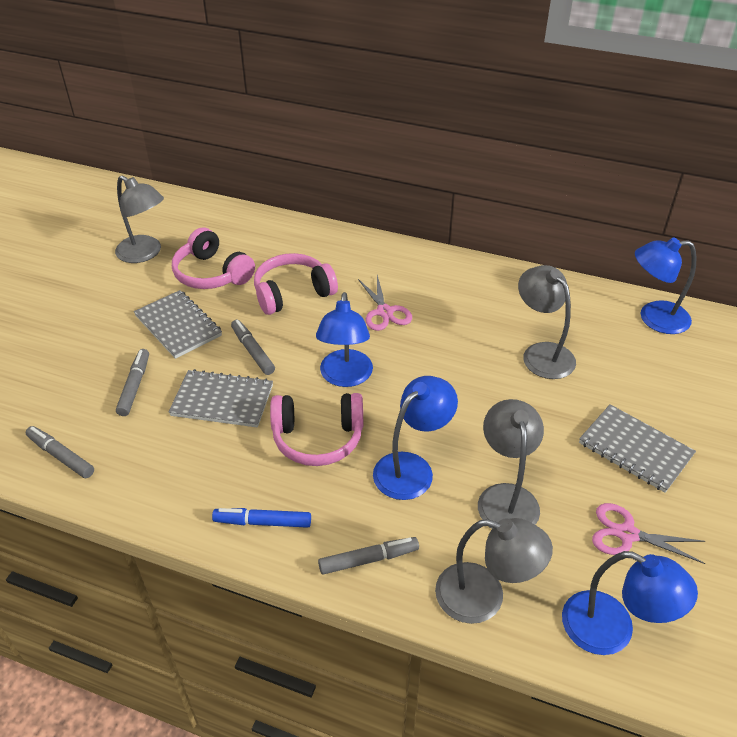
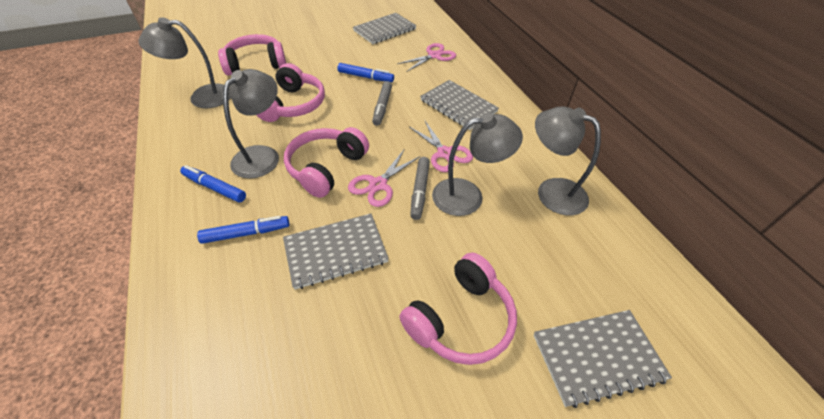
blue lamp: [316,292,373,387] [373,376,458,500] [562,551,698,655] [635,237,697,334] = 4 -> none = 0
blue marker: [212,508,311,528] = 1 -> [180,165,246,203] [197,216,289,244] [337,63,394,82] = 3
grey marker: [26,426,94,478] [116,349,149,416] [231,320,275,375] [318,537,419,575] = 4 -> [372,81,392,126] [410,157,430,220] = 2
grey notebook: [134,290,222,359] [169,369,273,428] [579,404,696,493] = 3 -> [283,214,389,289] [353,13,417,44] [420,80,499,130] [534,310,672,408] = 4
pink headphones: [172,227,255,289] [254,253,338,315] [270,393,363,466] = 3 -> [218,34,286,76] [257,63,325,122] [284,127,369,198] [399,253,517,365] = 4
pink scissors: [358,275,412,331] [592,503,705,564] = 2 -> [348,150,420,207] [397,43,456,71] [410,121,473,172] = 3

